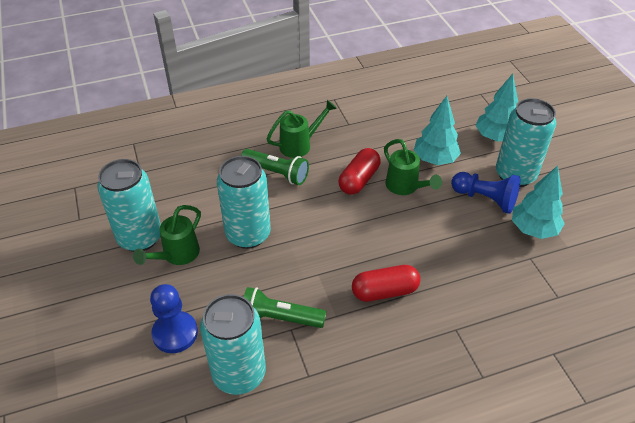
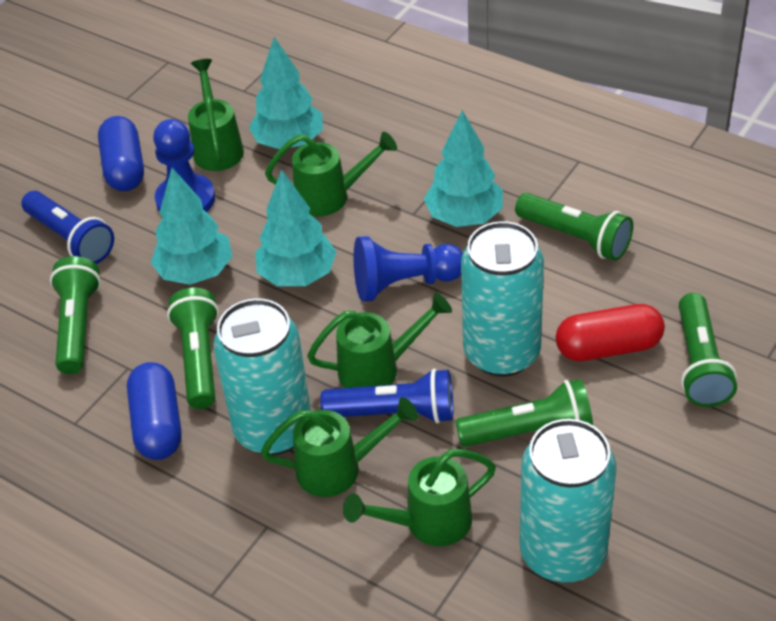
blue capsule: none = 0 -> [98,116,144,191] [127,362,182,460] = 2
blue flashlight: none = 0 -> [21,191,114,264] [320,369,453,424] = 2
green flashlight: [241,149,309,185] [244,287,326,328] = 2 -> [50,256,101,374] [167,288,219,409] [455,379,593,447] [515,193,633,261] [679,293,737,407] = 5
green watering can: [133,205,201,265] [267,100,337,158] [384,139,442,195] = 3 -> [188,59,244,171] [261,397,418,497] [265,132,397,216] [307,293,452,388] [343,449,496,546] = 5
red capsule: [338,148,381,195] [352,265,420,302] = 2 -> [556,304,665,361] = 1
turquoise can: [97,159,161,252] [200,294,266,395] [217,156,271,249] [496,98,556,187] = 4 -> [213,298,311,455] [461,221,544,377] [520,419,617,583] = 3
turquoise tree: [414,96,461,165] [476,74,518,142] [512,166,565,239] = 3 -> [151,168,233,285] [249,37,323,149] [255,170,336,286] [424,110,503,227] = 4

